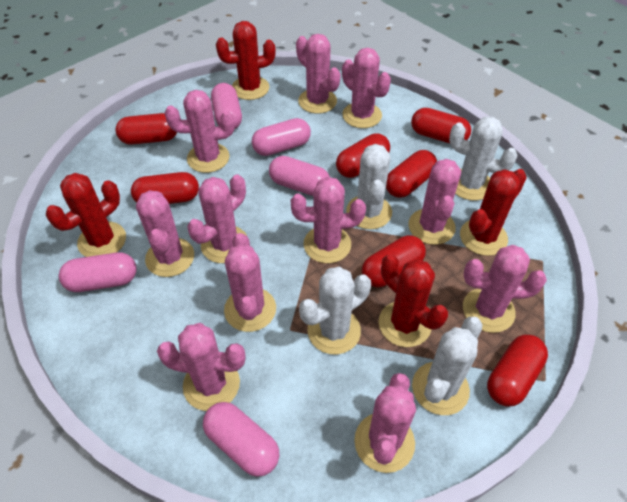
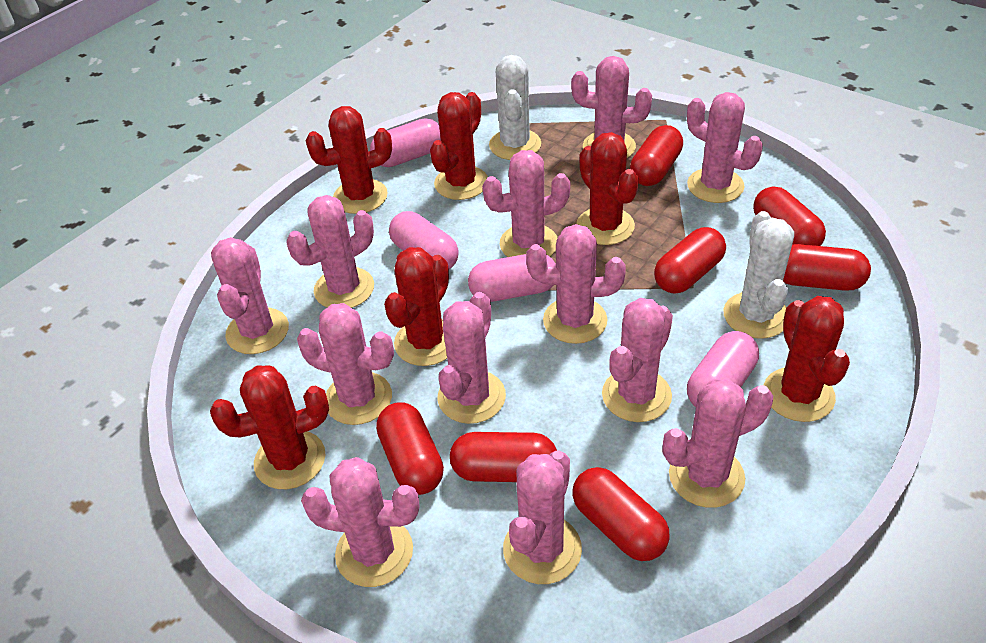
pink cactus: [136,190,194,277] [157,323,245,411] [165,90,235,173] [187,174,248,263] [224,233,276,332] [291,177,366,263] [296,34,341,114] [342,48,391,128] [354,373,416,473] [408,159,461,245] [463,245,547,333] = 11 -> [211,237,289,354] [287,195,374,308] [297,303,394,425] [301,457,419,587] [438,292,506,424] [482,150,570,257] [503,450,582,584] [526,224,626,344] [571,56,652,158] [602,298,673,422] [662,379,773,508] [687,92,763,203] = 12
pink capsule: [59,252,137,292] [203,402,279,477] [211,83,242,129] [252,118,311,156] [269,156,330,196] = 5 -> [370,118,441,167] [389,211,459,269] [468,254,556,302] [687,331,759,407] = 4
red cactus: [46,173,126,257] [216,21,276,100] [379,254,448,347] [460,169,527,256] = 4 -> [210,365,329,489] [306,106,392,214] [384,247,449,366] [430,92,488,200] [577,132,639,245] [764,296,850,422] = 6
white cactus: [299,267,371,355] [346,144,392,229] [412,317,483,415] [449,117,518,201] = 4 -> [489,55,541,160] [723,211,794,339] = 2

